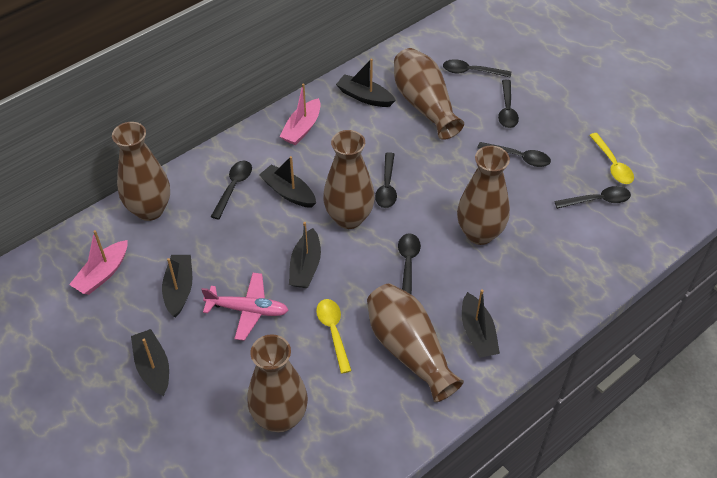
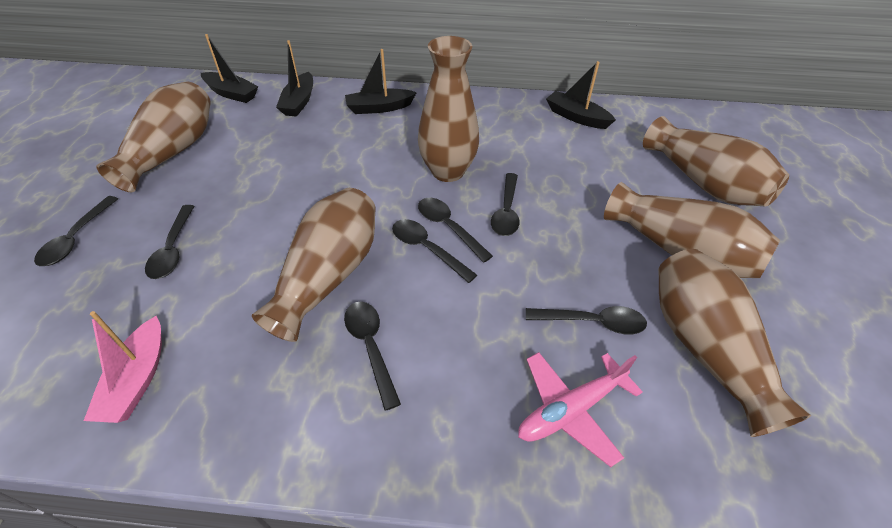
black boat: [131,329,169,396] [162,255,192,317] [259,156,316,208] [289,222,321,288] [336,58,396,107] [462,289,500,358] = 6 -> [201,34,258,103] [276,40,313,117] [345,49,417,114] [546,61,616,129] = 4
pink boat: [69,230,128,295] [279,83,321,145] = 2 -> [84,311,162,423] = 1
yellow spoon: [316,299,352,374] [589,133,634,184] = 2 -> none = 0

